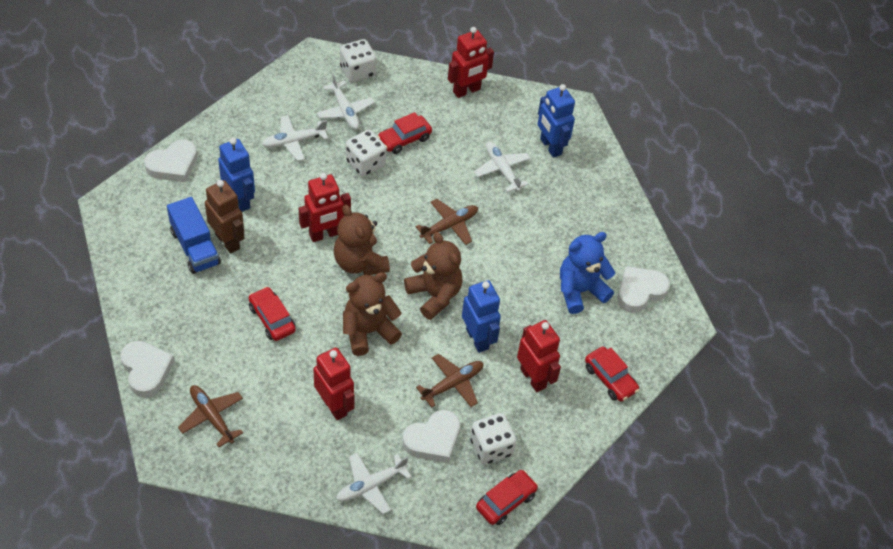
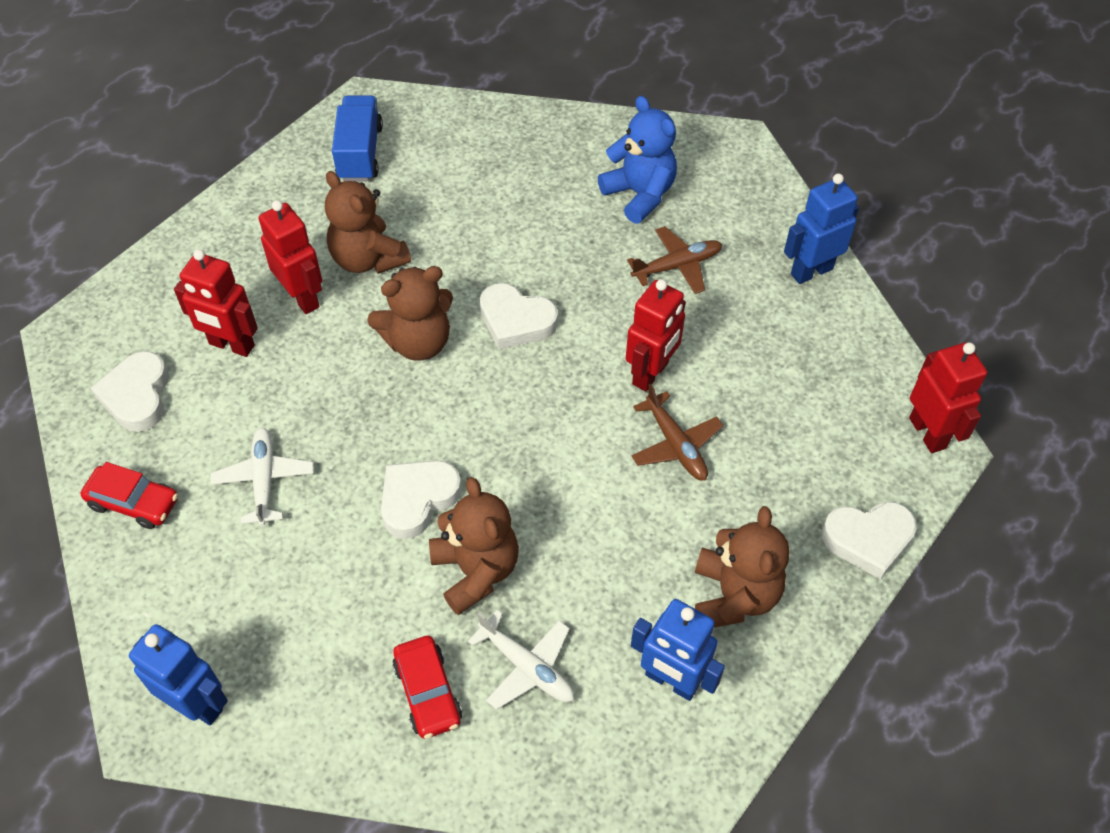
brown plane: [178,385,243,447] [416,199,478,245] [416,354,483,408] = 3 -> [627,226,722,294] [632,384,723,481] = 2
brown robot: [205,180,245,254] = 1 -> none = 0
brown teddy bear: [334,205,390,275] [343,272,402,356] [404,232,463,320] = 3 -> [325,171,411,274] [367,266,453,361] [429,477,519,615] [695,506,790,628] = 4
red car: [249,287,296,341] [377,112,432,154] [476,470,538,525] [585,347,639,402] = 4 -> [81,462,178,529] [393,636,462,739] = 2
white dice: [340,39,376,83] [346,130,386,177] [470,413,516,465] = 3 -> none = 0
white plane: [262,115,328,161] [317,74,374,130] [336,453,412,514] [474,142,530,192] = 4 -> [211,427,314,527] [468,610,574,710] = 2

